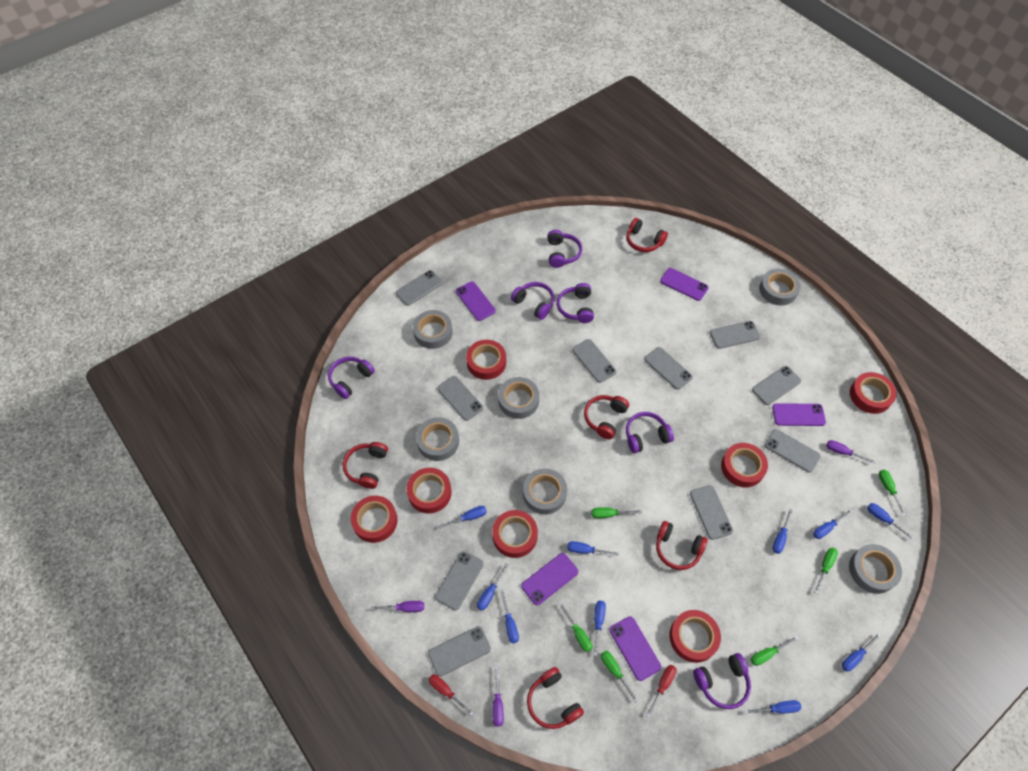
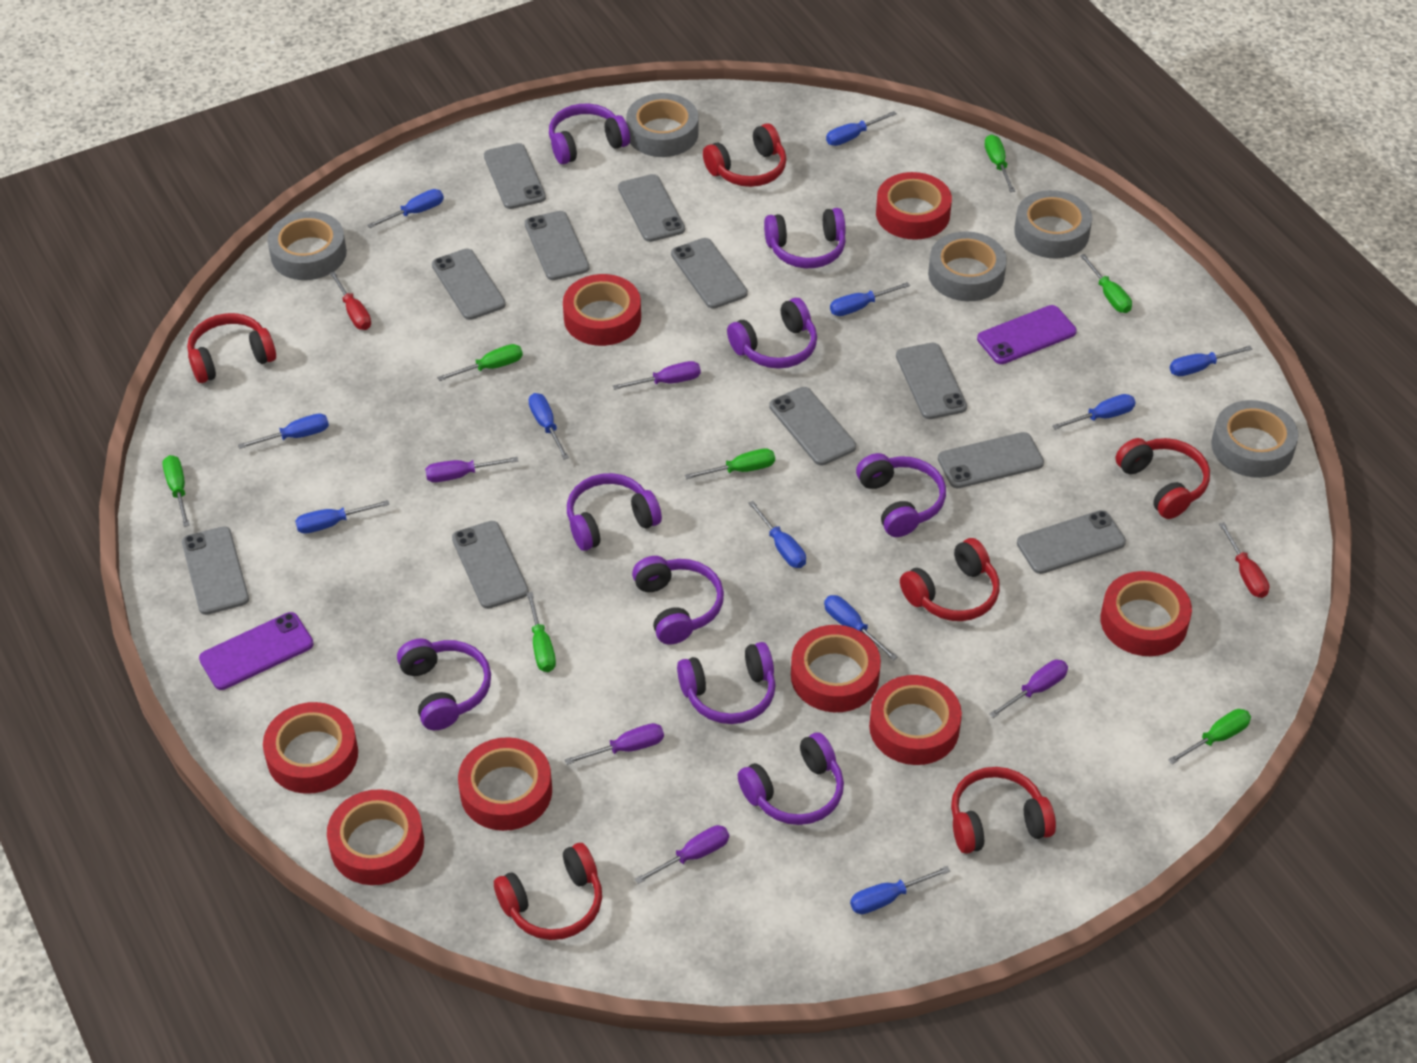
blue screwdriver: [438,506,487,529] [477,564,508,610] [500,590,519,643] [567,541,619,556] [593,601,606,656] [744,700,801,714] [772,508,793,554] [813,509,853,539] [842,633,881,671] [867,503,914,540] = 10 -> [238,413,329,449] [295,500,390,534] [367,189,444,228] [529,393,569,460] [748,501,806,568] [824,595,898,661] [826,111,897,146] [830,282,910,316] [850,866,950,914] [1052,394,1135,430] [1170,346,1253,376] = 11
green screwdriver: [559,602,592,652] [591,507,642,518] [601,651,638,702] [751,636,799,666] [814,548,838,593] [879,470,906,516] = 6 -> [162,455,190,527] [437,344,523,381] [526,592,556,672] [685,448,775,479] [984,135,1015,192] [1080,254,1132,313] [1168,709,1251,764] = 7
grey phone: [396,270,442,306] [428,626,491,676] [435,551,484,610] [437,376,483,421] [572,339,616,383] [644,347,693,390] [690,485,733,540] [710,321,761,349] [752,366,801,405] [765,429,821,473] = 10 -> [182,526,249,615] [432,249,506,320] [452,521,529,609] [484,143,546,209] [525,211,589,280] [618,174,685,242] [671,238,748,309] [769,387,856,465] [896,343,967,419] [938,432,1044,488] [1017,510,1126,574] = 11
grey tape: [413,310,453,349] [416,417,459,461] [498,377,539,419] [523,468,567,514] [759,269,801,306] [849,544,902,594] = 6 -> [267,211,347,280] [626,93,699,157] [928,231,1007,301] [1014,190,1092,258] [1211,400,1299,478] = 5
purple headphones: [328,357,375,399] [511,282,554,320] [547,230,582,268] [557,283,594,323] [626,412,674,453] [693,653,751,709] = 6 -> [397,639,491,730] [549,104,630,164] [567,473,662,551] [632,556,724,644] [677,642,776,724] [727,298,817,369] [738,732,844,825] [764,208,846,268] [856,453,946,537] = 9
purple phone: [456,281,496,321] [521,553,578,605] [609,616,661,681] [660,268,709,301] [772,403,826,426] = 5 -> [199,612,314,690] [977,305,1077,364] = 2
purple screwdriver: [371,601,424,612] [493,666,504,727] [826,440,875,464] = 3 -> [425,457,518,482] [565,723,664,765] [613,361,701,390] [635,825,729,884] [989,660,1068,718] = 5
red headphones: [343,442,388,489] [527,667,584,729] [584,395,629,439] [626,218,668,252] [656,521,708,570] = 5 -> [187,313,276,383] [494,843,602,940] [703,123,786,187] [900,538,1000,621] [951,767,1056,854] [1115,438,1210,519] = 6
red tape: [351,496,398,543] [407,468,452,514] [466,340,506,380] [492,510,538,558] [669,610,721,663] [721,443,768,488] [850,372,897,414] = 7 -> [263,702,358,794] [327,789,424,885] [458,737,552,831] [563,274,641,346] [791,625,881,712] [869,675,962,765] [876,172,952,240] [1100,571,1192,656] = 8

